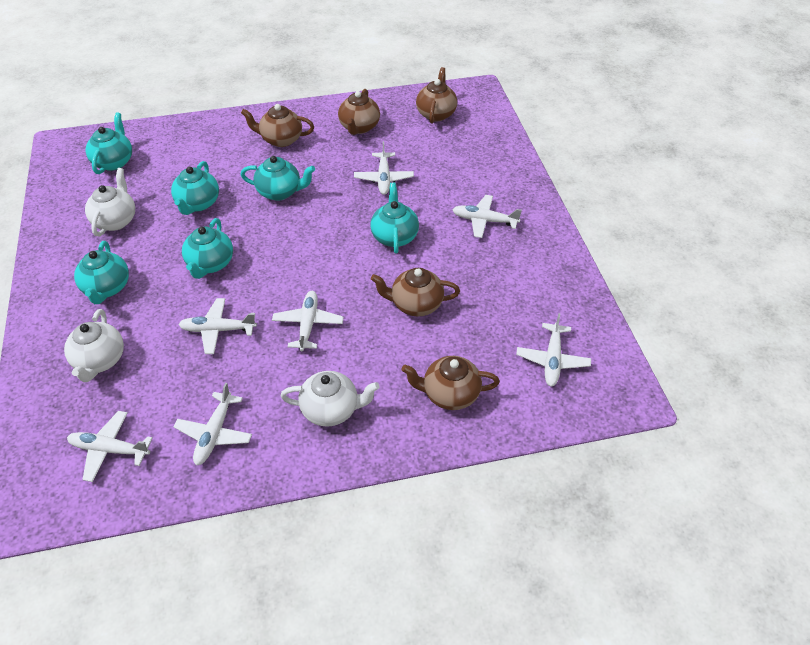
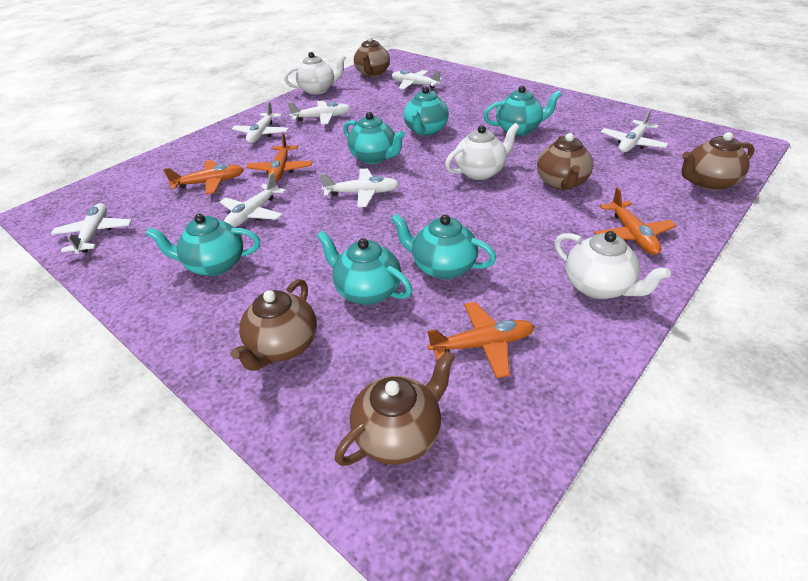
orange plane: none = 0 -> [163,160,244,194] [246,133,312,182] [427,302,535,378] [594,187,677,255] = 4

